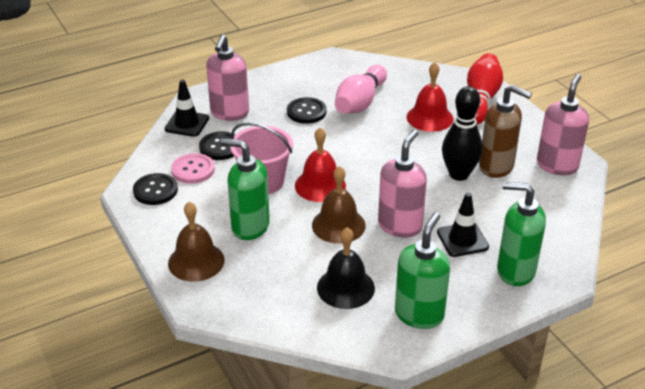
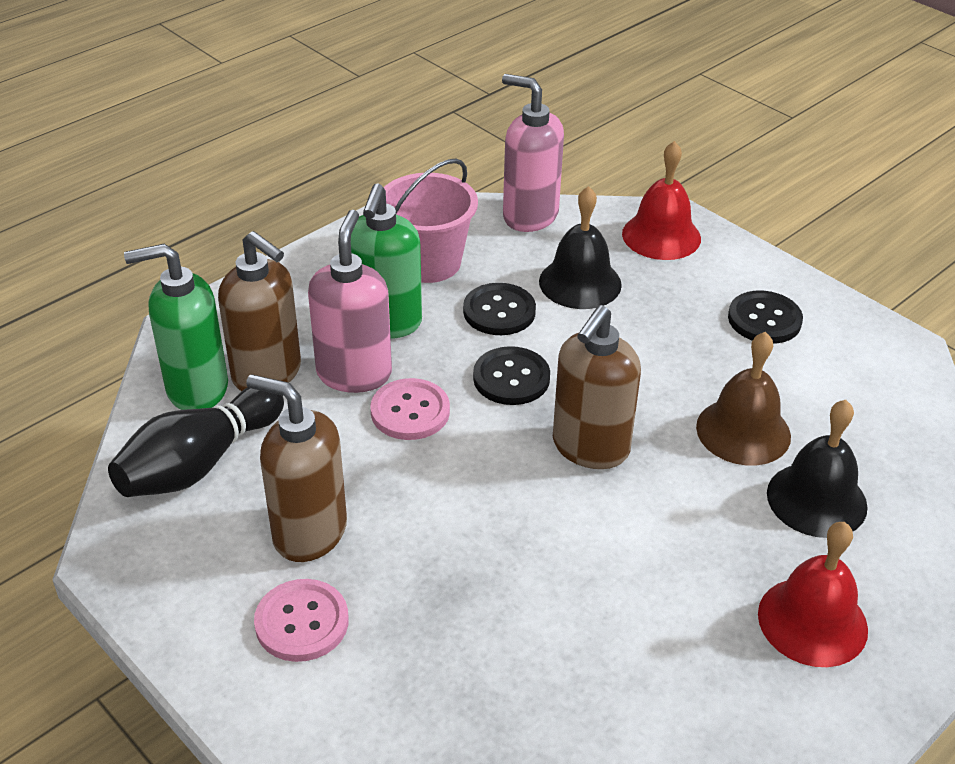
black bell: [317,227,375,309] = 1 -> [539,186,622,309] [767,400,868,538] = 2
black traffic cone: [164,80,209,137] [437,192,489,257] = 2 -> none = 0
brown bell: [168,202,225,282] [312,166,366,244] = 2 -> [696,332,791,466] = 1
brown soap dispenser: [479,84,532,178] = 1 -> [218,231,301,391] [246,374,347,562] [553,305,641,469] = 3
green soap dispenser: [220,138,270,240] [395,213,450,329] [497,182,546,286] = 3 -> [124,244,228,410] [351,184,422,339] = 2
pink bowling pin: [335,65,387,114] = 1 -> none = 0
pink button: [171,153,215,184] = 1 -> [254,579,349,662] [371,378,450,440] = 2
pink soap dispenser: [206,34,249,121] [378,130,427,237] [537,74,589,175] = 3 -> [308,210,392,393] [502,74,564,232] = 2
red bowling pin: [467,53,503,124] = 1 -> none = 0

